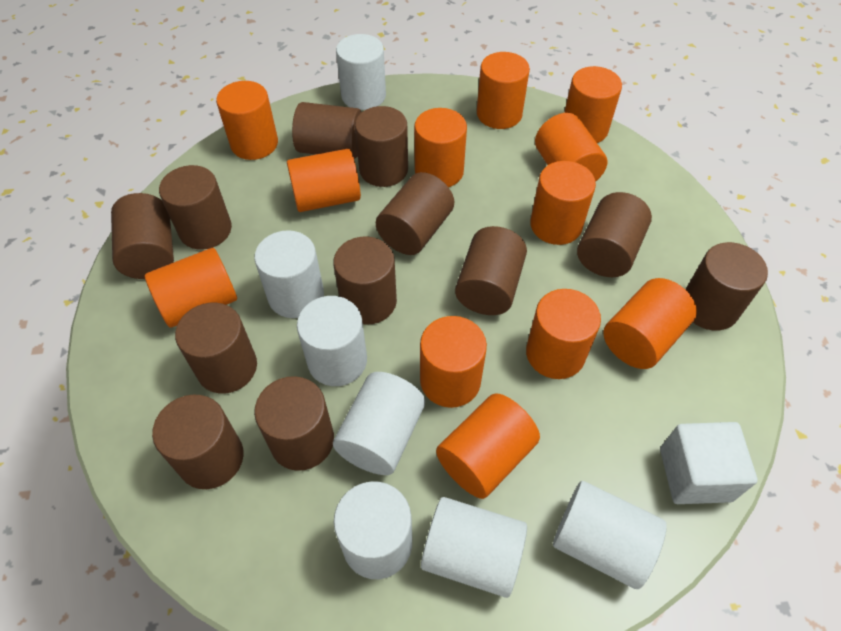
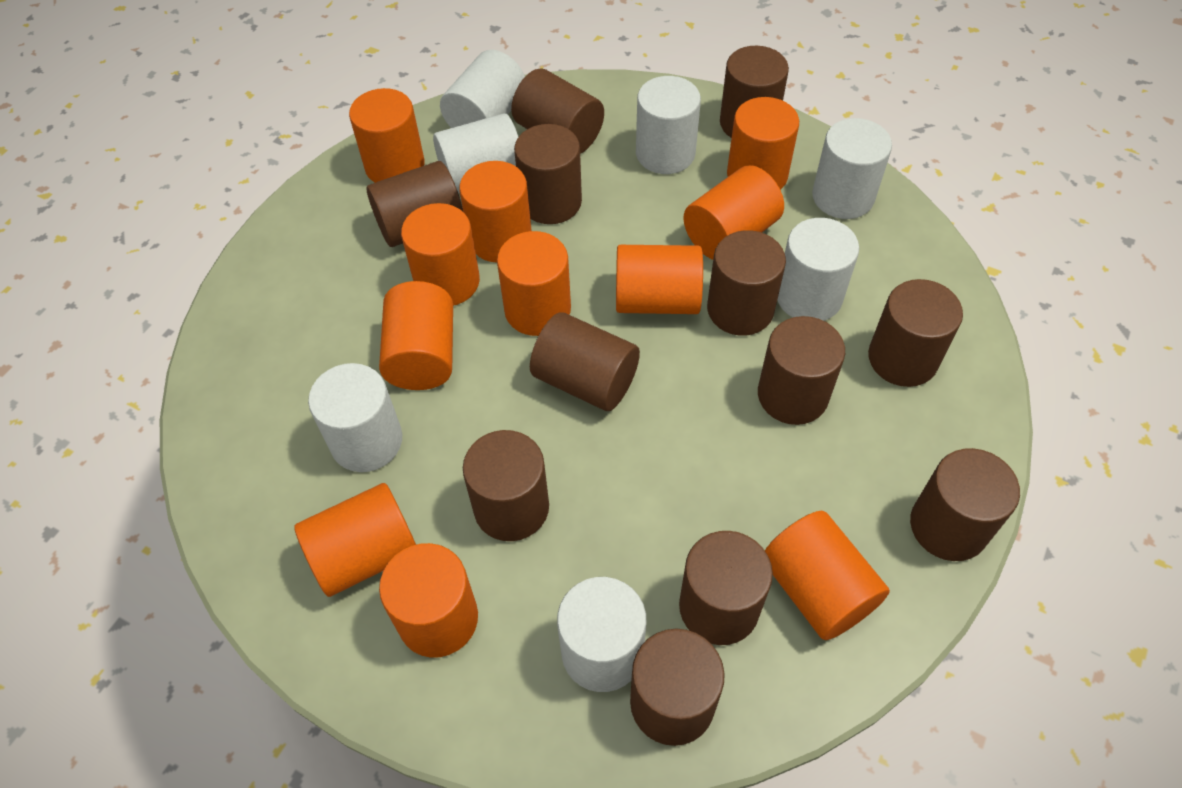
orange cylinder: [145,248,237,328] [216,81,278,160] [287,149,361,212] [414,108,467,187] [420,316,487,408] [436,393,540,499] [477,52,530,129] [526,289,601,379] [530,161,596,245] [535,113,607,182] [564,66,622,143] [603,278,697,369] = 12 -> [295,483,416,597] [349,88,424,183] [379,281,453,390] [379,543,478,658] [401,203,480,306] [459,161,532,263] [497,231,571,336] [616,245,703,314] [683,165,784,260] [727,97,799,190] [765,511,890,640] = 11
white cube: [660,422,758,504] = 1 -> none = 0

